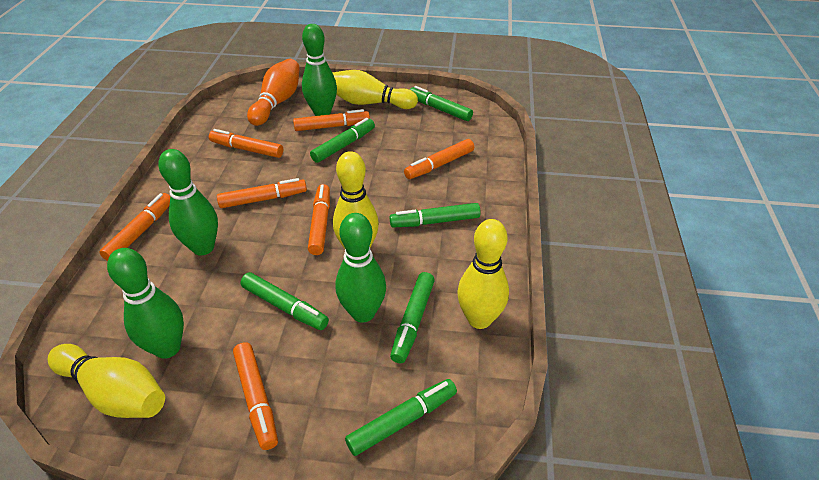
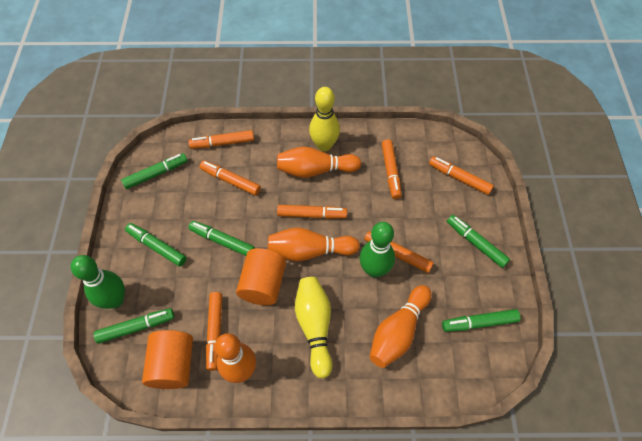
green bowling pin: [107,248,184,359] [158,149,218,256] [302,24,337,116] [336,213,386,323] = 4 -> [71,255,125,309] [360,222,395,278] = 2
orange bowling pin: [247,59,300,126] = 1 -> [215,333,256,383] [268,228,360,261] [277,147,361,178] [370,285,431,368] = 4
orange cylinder: none = 0 -> [142,330,193,389] [236,248,286,305] = 2
yellow bowling pin: [48,344,165,418] [332,70,418,109] [333,151,379,249] [457,219,509,329] = 4 -> [295,277,332,379] [309,87,340,151] = 2

